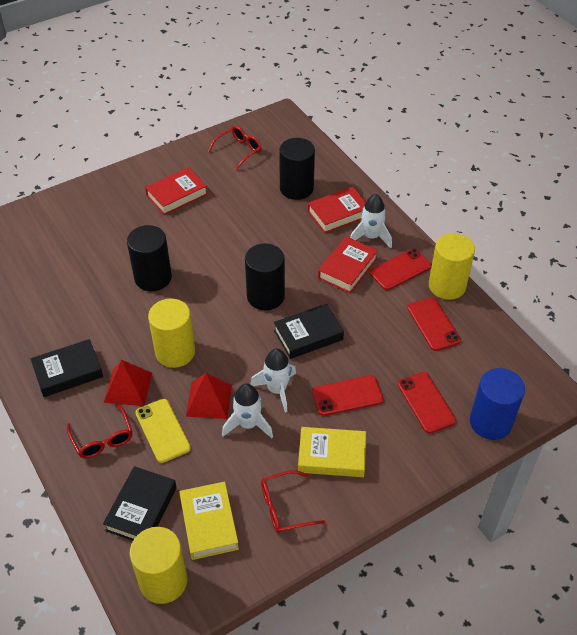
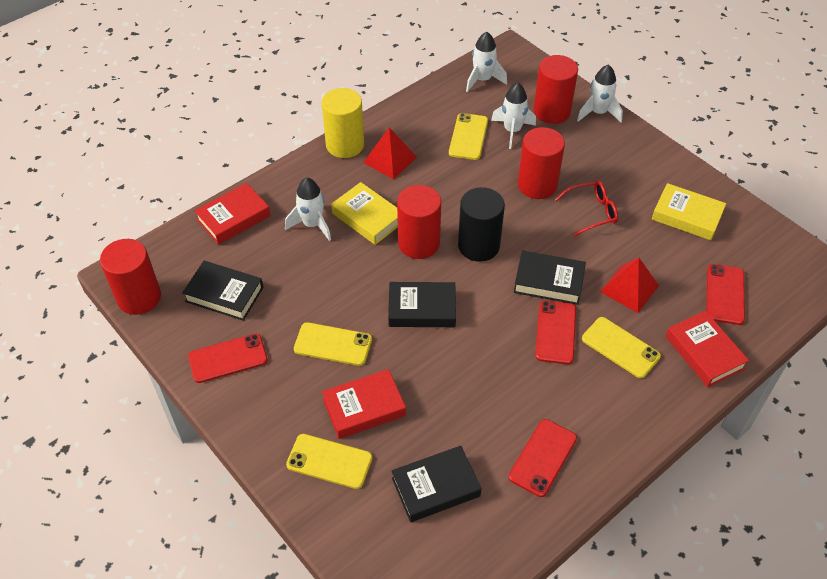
black book: [31,339,103,397] [103,466,177,541] [274,304,344,359] = 3 -> [182,261,264,321] [388,282,456,327] [392,446,482,522] [514,251,586,305] = 4
black cylinder: [127,225,172,291] [245,243,285,310] [279,138,315,200] = 3 -> [458,187,505,262] = 1
blue cylinder: [470,368,525,440] = 1 -> none = 0
red cylinder: none = 0 -> [100,239,161,315] [397,185,441,259] [518,127,565,199] [533,55,578,124] = 4
red glasses: [67,404,133,458] [208,126,262,171] [261,470,325,533] = 3 -> [555,181,618,236] = 1
white rocket: [222,383,273,438] [250,349,296,413] [350,194,392,248] = 3 -> [285,178,331,241] [466,32,507,92] [491,83,536,149] [577,64,623,122] = 4
yellow cylinder: [130,527,187,604] [148,298,195,368] [429,233,475,300] = 3 -> [322,88,364,158] = 1
yellow phone: [135,399,191,463] = 1 -> [286,434,372,489] [294,322,372,366] [449,113,488,160] [582,317,661,378] = 4

